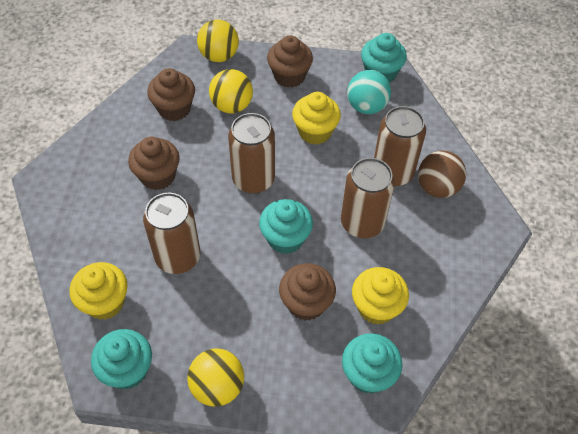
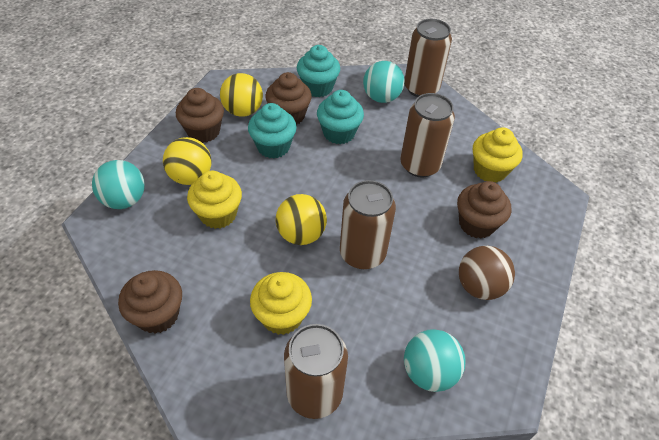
turquoise ball: [347,70,391,114] = 1 -> [92,160,145,209] [363,61,405,103] [404,329,466,392] = 3
turquoise cupcake: [91,329,152,389] [259,199,313,254] [342,333,402,394] [361,33,407,83] = 4 -> [248,103,297,159] [297,45,340,97] [317,90,364,144] = 3

